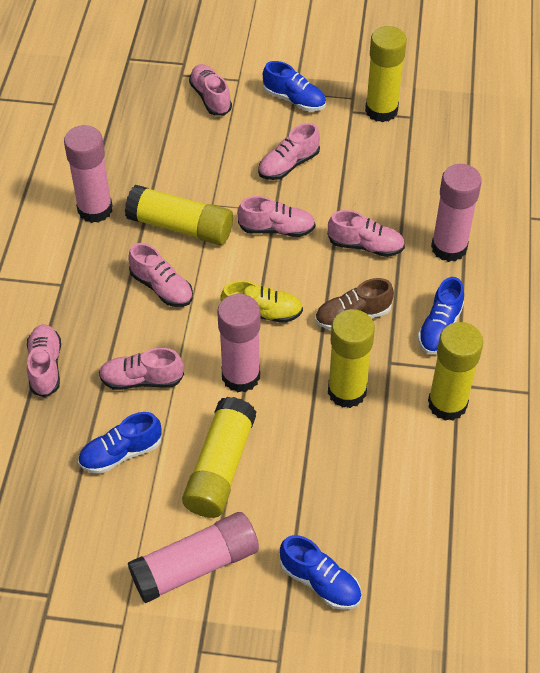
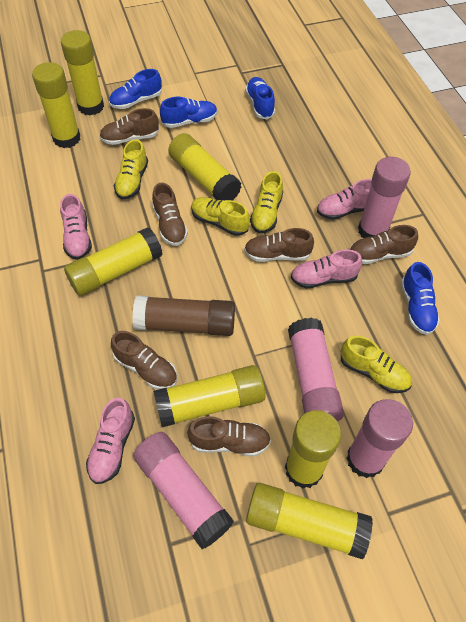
brown glue stick: none = 0 -> [132,295,235,336] = 1
brown shoe: [315,278,394,330] = 1 -> [99,108,159,145] [111,331,177,390] [152,183,188,246] [187,416,271,456] [244,228,314,262] [349,225,418,264] = 6
pink shoe: [27,324,61,397] [99,348,184,390] [128,243,193,307] [189,64,232,116] [237,196,316,237] [258,123,320,180] [328,210,405,257] = 7 -> [60,194,92,260] [86,398,135,484] [291,249,362,288] [317,179,372,220] = 4
yellow glue stick: [125,185,233,245] [182,397,256,518] [328,309,375,408] [365,26,407,122] [428,322,483,421] = 5 -> [32,62,81,148] [61,30,104,115] [64,227,163,296] [153,365,266,427] [168,133,241,201] [246,483,373,559] [285,410,341,489] = 7
yellow shoe: [220,280,303,323] = 1 -> [114,139,148,199] [191,197,250,236] [250,171,283,233] [341,336,412,393] = 4

